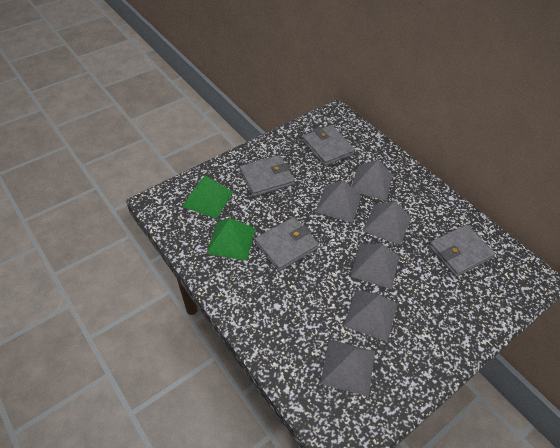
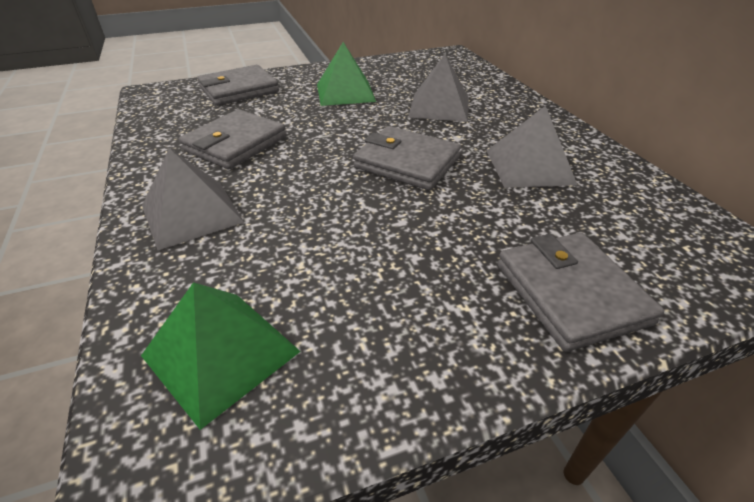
grey pyramid: [316,180,361,223] [320,340,375,397] [344,290,398,342] [350,244,399,289] [352,159,393,201] [363,201,411,245] = 6 -> [142,148,244,250] [408,54,469,122] [487,106,577,188] = 3

